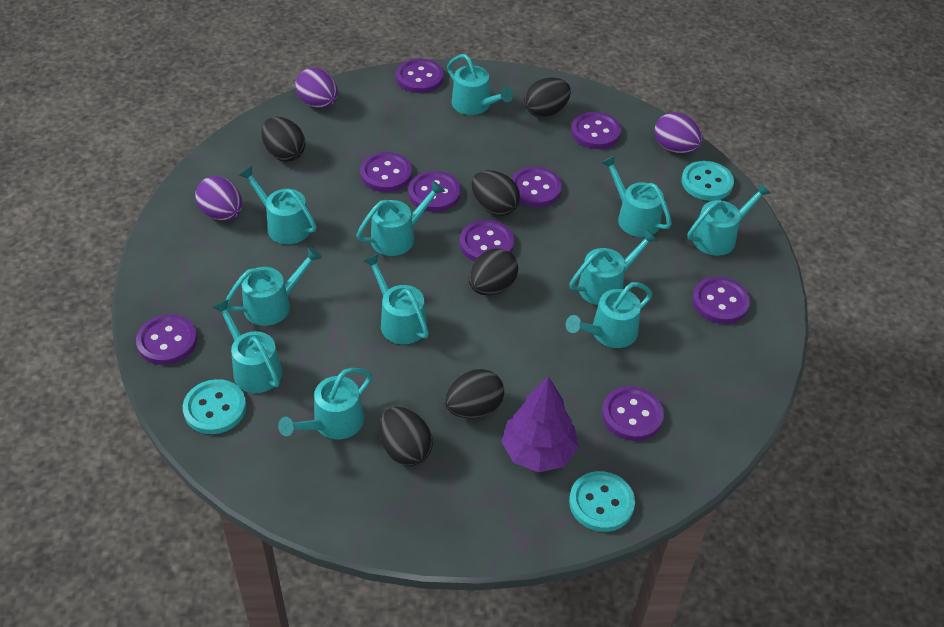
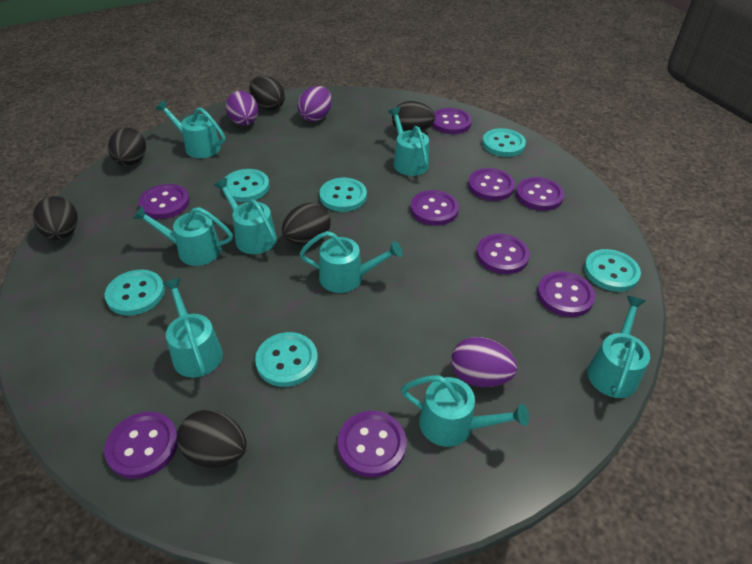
purple tree: [502,376,579,472] = 1 -> none = 0
turquoise button: [183,379,246,434] [569,471,635,532] [682,161,734,201] = 3 -> [105,270,165,316] [225,169,270,202] [255,332,318,387] [319,178,367,212] [482,128,526,157] [584,249,641,292] = 6
turquoise watering can: [212,299,282,393] [226,247,322,326] [239,166,317,244] [278,368,372,439] [356,181,445,256] [363,254,429,344] [447,54,513,115] [566,282,652,348] [569,229,659,305] [601,156,672,237] [688,182,771,256] = 11 -> [133,206,233,266] [155,100,225,158] [163,278,223,378] [214,178,277,254] [300,231,403,293] [388,107,429,176] [401,375,529,447] [587,296,650,398] = 8

